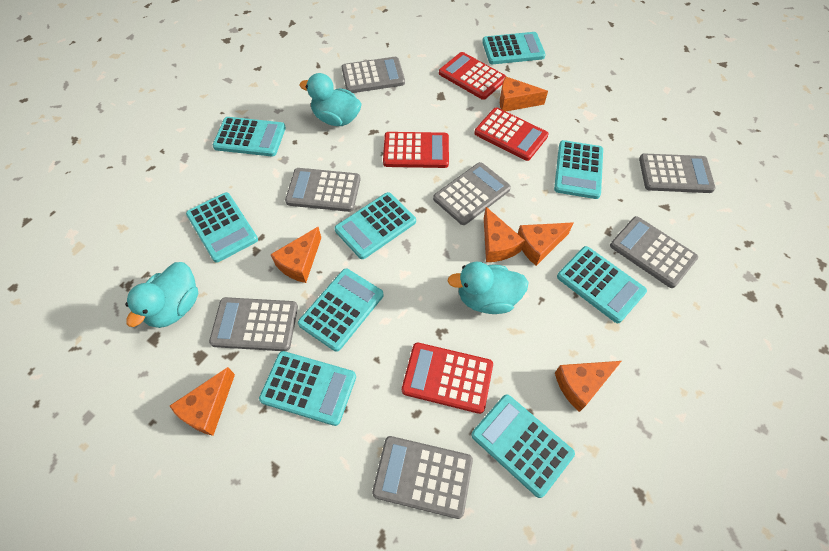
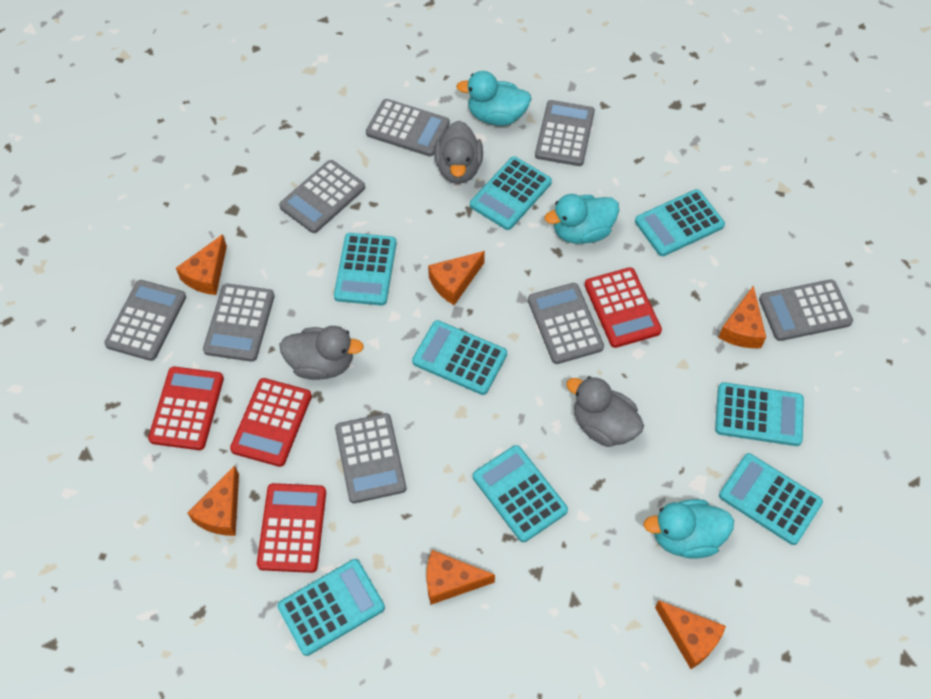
grey calculator: [209,297,298,351] [285,168,360,212] [342,57,405,93] [372,436,473,519] [433,162,511,225] [610,216,698,288] [639,153,716,193] = 7 -> [104,280,186,361] [203,284,275,362] [279,160,365,233] [335,413,406,503] [366,99,450,156] [528,283,604,364] [535,100,595,166] [759,280,853,341] = 8
grey duck: none = 0 -> [279,326,364,380] [434,121,483,184] [566,376,644,447] = 3
turquoise calculator: [186,192,258,263] [213,117,286,157] [259,351,356,426] [298,269,384,352] [334,192,416,259] [471,394,575,498] [482,32,546,64] [554,140,603,199] [557,246,647,323] = 9 -> [277,559,385,656] [334,233,396,306] [412,320,507,395] [470,156,552,230] [473,445,568,542] [635,189,725,256] [715,382,804,446] [719,453,823,545] = 8

